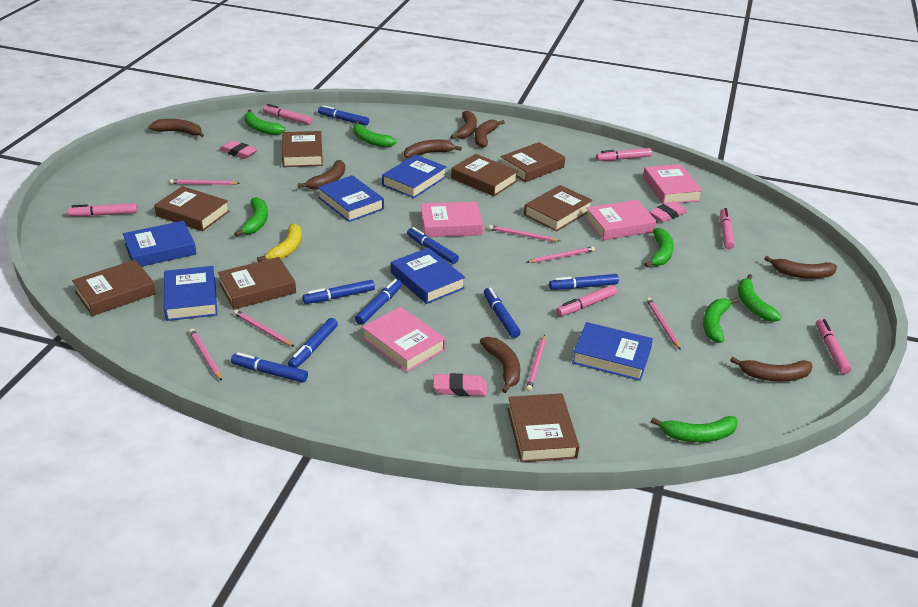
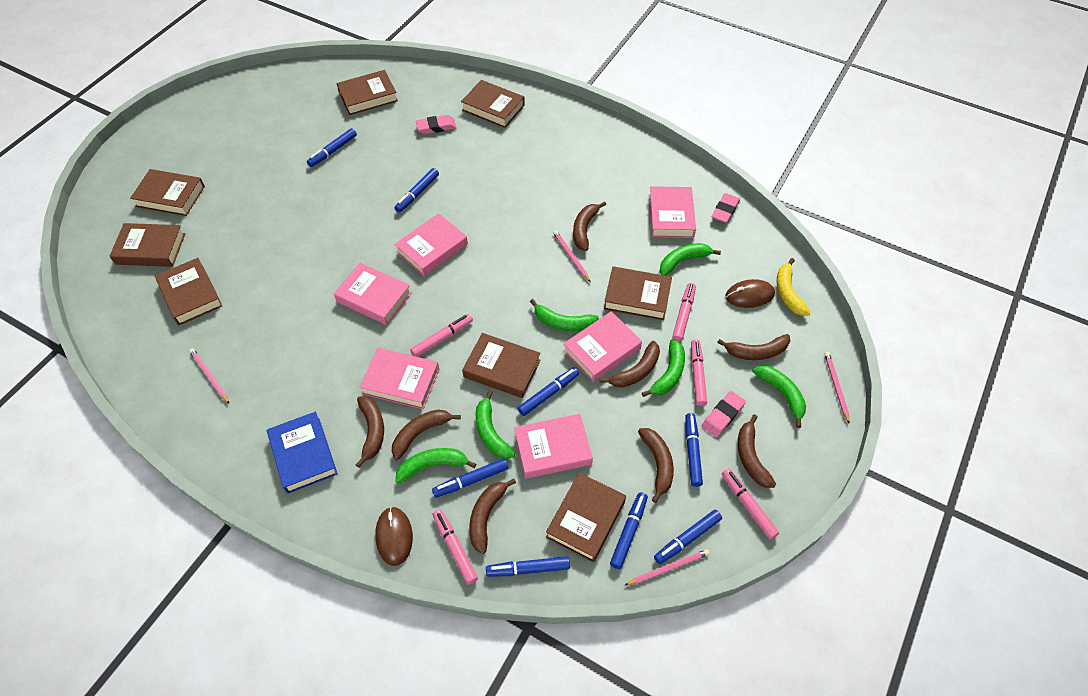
blue book: [123,221,196,267] [164,266,217,321] [318,175,384,222] [382,155,447,198] [391,248,465,304] [572,322,653,381] = 6 -> [267,412,338,494] = 1
brown mouse: none = 0 -> [375,507,413,566] [725,279,775,308] = 2
green banana: [234,197,268,236] [244,110,286,135] [353,121,397,148] [644,228,674,267] [651,416,738,442] [703,298,738,343] [738,274,782,322] = 7 -> [396,448,476,483] [476,390,515,459] [530,299,599,331] [642,339,685,397] [659,243,721,276] [752,365,806,428] = 6
pink book: [362,307,446,372] [420,202,483,237] [585,200,657,240] [643,164,703,204] = 4 -> [334,263,411,325] [359,348,439,409] [394,213,468,276] [514,414,593,479] [563,311,642,382] [649,186,696,238] = 6
pink marker: [67,203,137,216] [263,104,313,125] [556,285,617,316] [596,148,652,161] [720,208,735,249] [816,319,852,374] = 6 -> [410,314,473,357] [433,509,478,585] [672,283,696,342] [691,340,707,406] [722,468,779,539] = 5
pink pencil: [170,179,240,185] [189,329,222,381] [234,310,295,347] [489,225,560,242] [526,335,546,391] [527,246,595,263] [646,298,681,350] = 7 -> [189,348,229,403] [553,230,591,282] [625,549,710,585] [824,352,849,423] = 4

